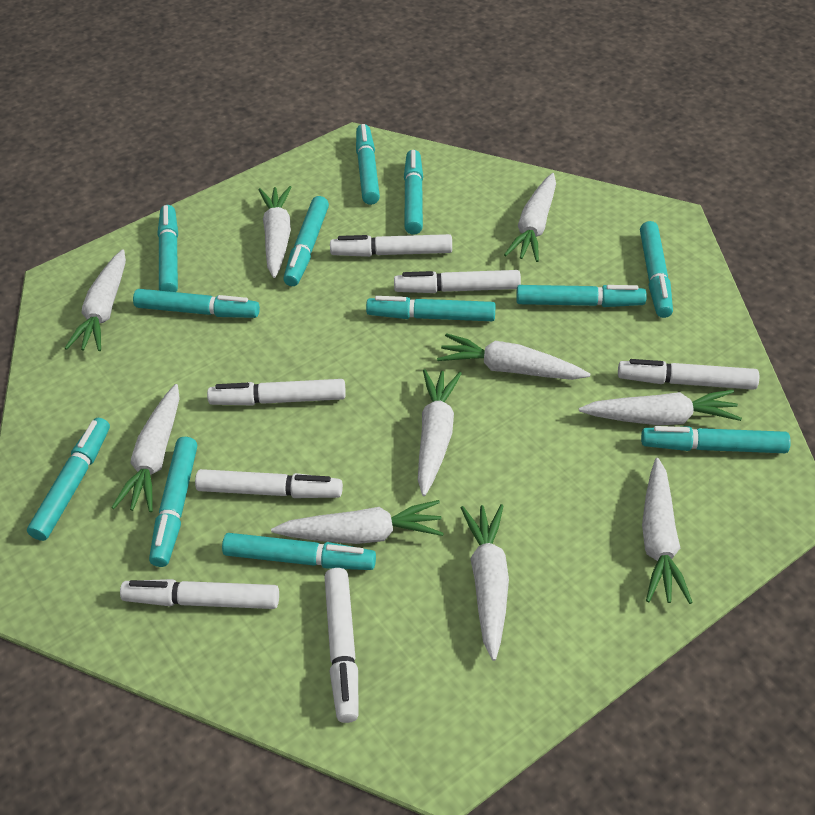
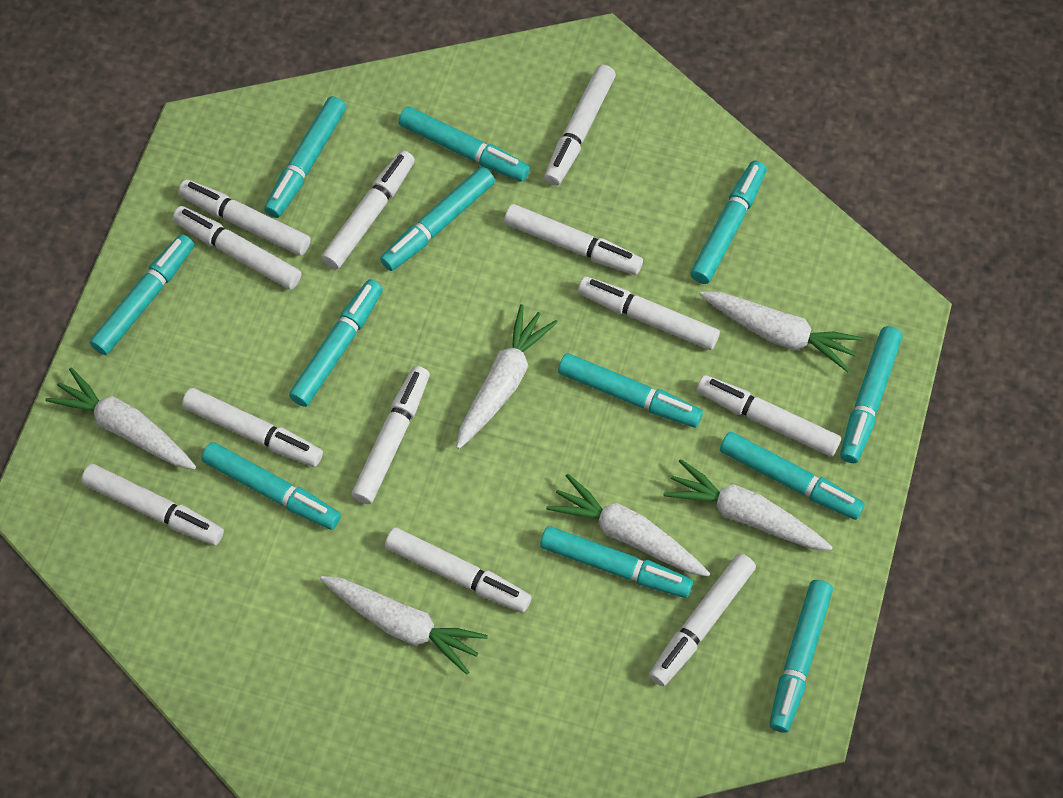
white carrot: [65,249,126,351] [111,384,180,512] [259,186,292,278] [271,500,444,544] [418,369,462,496] [437,333,590,380] [461,504,509,661] [504,173,556,262] [579,390,742,425] [642,458,693,604] = 10 -> [45,368,196,470] [320,576,488,675] [456,304,558,449] [546,474,710,577] [663,459,833,550] [699,291,863,372] = 6
white marker: [120,579,279,609] [195,469,343,498] [207,379,346,405] [324,568,359,723] [330,234,452,257] [394,270,521,293] [618,359,759,390] = 7 -> [81,464,224,545] [173,206,301,290] [178,180,311,255] [182,388,323,467] [321,150,415,269] [352,366,430,504] [385,527,532,613] [504,204,643,275] [544,65,616,186] [578,277,720,350] [649,553,756,686] [697,375,841,457] = 12

